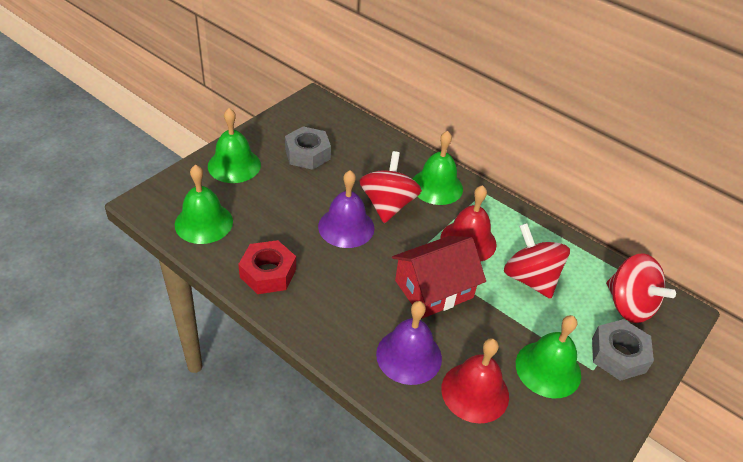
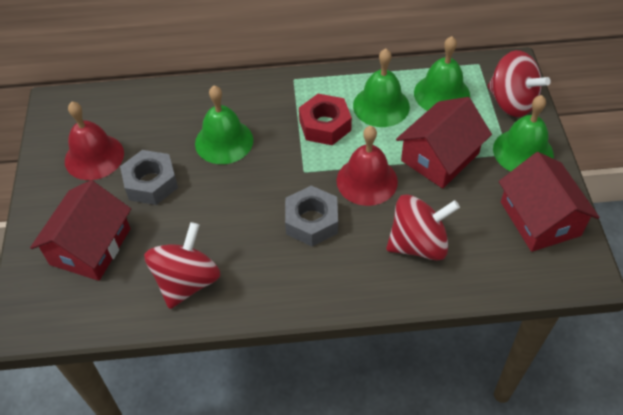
purple bell: [318,170,374,248] [376,301,442,385] = 2 -> none = 0
red house: [392,236,486,319] = 1 -> [30,180,131,281] [396,97,492,188] [499,152,600,252] = 3

